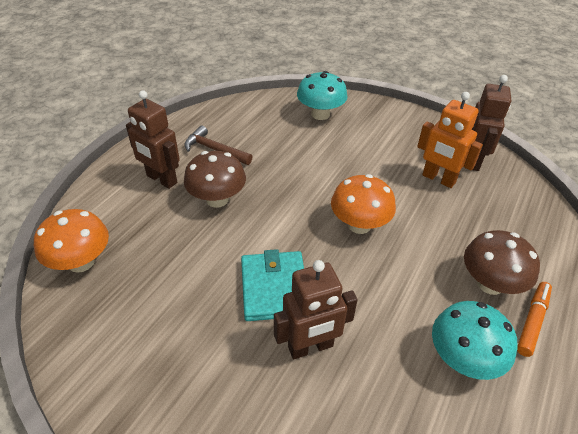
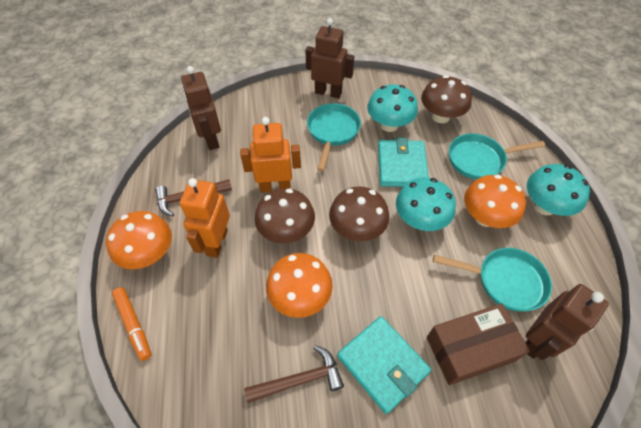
brown box: none = 0 -> [427,304,530,385] = 1
brown hammer: [185,125,253,165] = 1 -> [155,179,232,216] [244,345,344,403] = 2
brown mushroom: [184,151,246,208] [464,230,540,295] = 2 -> [255,188,315,243] [329,187,389,241] [421,75,472,123] = 3
orange mushroom: [34,209,109,273] [331,174,396,234] = 2 -> [106,211,172,269] [266,253,333,318] [464,174,526,228] = 3
orange robot: [417,92,483,188] = 1 -> [180,178,230,258] [240,117,301,192] = 2
turquoise mushroom: [297,71,348,120] [432,301,518,380] = 2 -> [367,84,418,132] [396,177,456,231] [527,164,590,216] = 3
turquoise pan: none = 0 -> [307,103,361,171] [433,248,552,312] [449,133,545,180] = 3
turquoise wallet: [241,249,304,321] = 1 -> [337,316,431,414] [378,138,429,187] = 2

